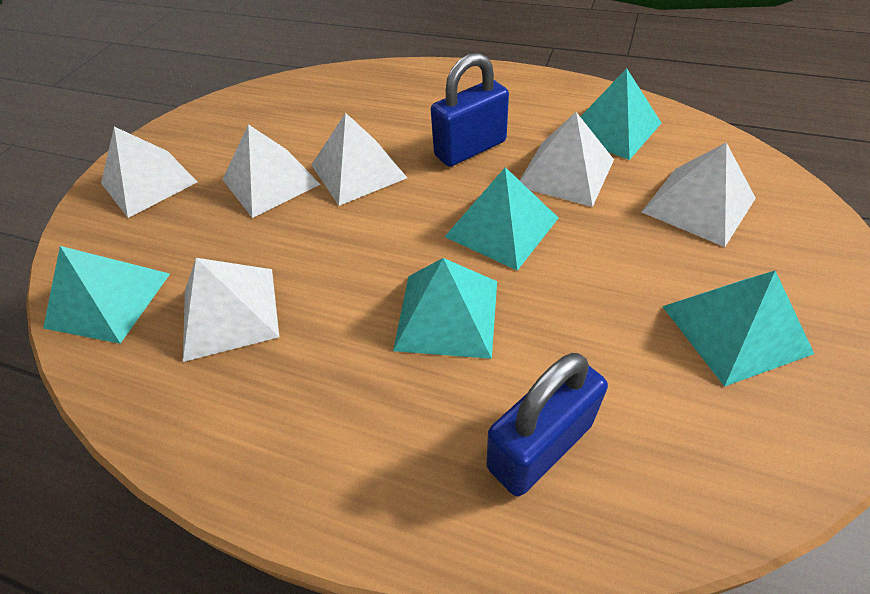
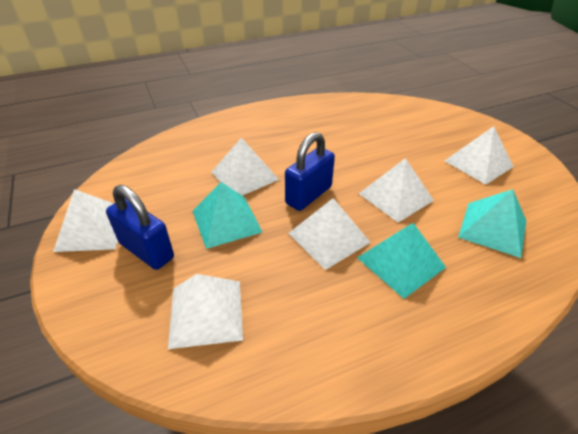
turquoise pyramid: [43,246,170,344] [393,258,497,359] [445,167,558,271] [581,68,661,160] [662,271,814,387] = 5 -> [192,182,262,249] [357,223,446,299] [458,189,526,258] = 3

